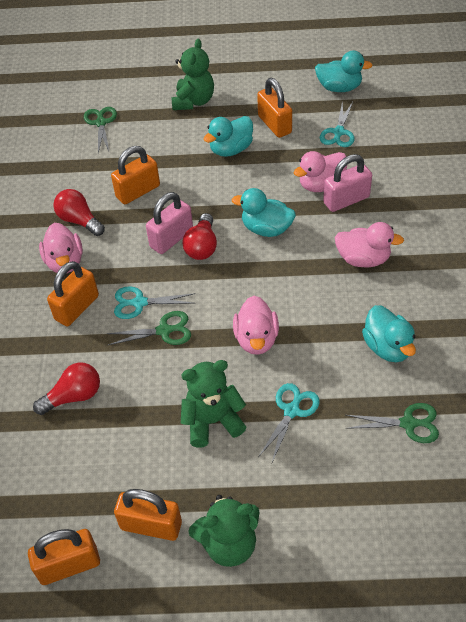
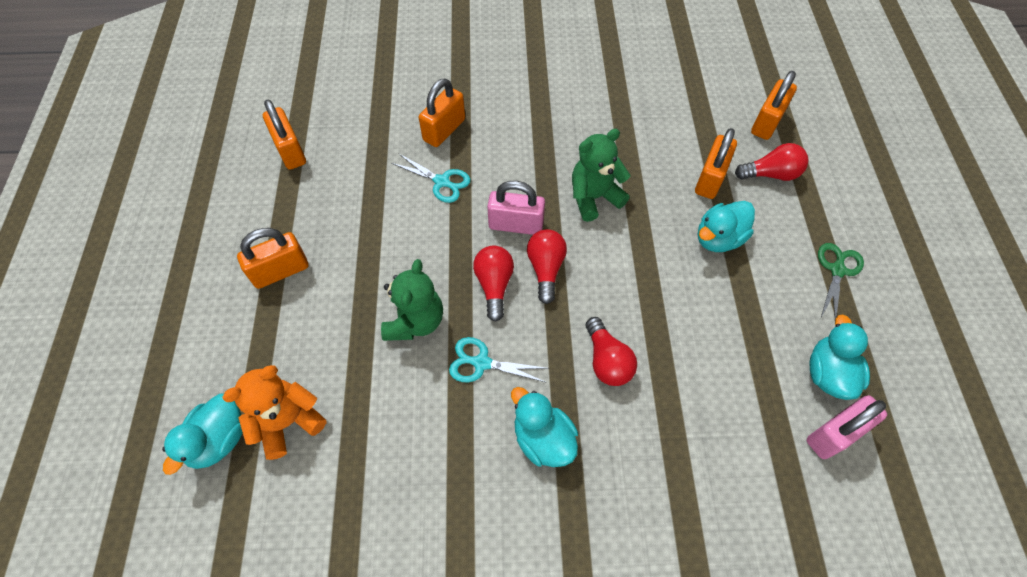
green scissors: [84,107,117,153] [106,311,191,345] [346,403,439,443] = 3 -> [818,243,864,319] = 1
green teddy bear: [172,39,214,110] [181,360,246,448] [188,495,260,567] = 3 -> [381,259,443,341] [572,129,630,222] = 2
orange teddy bear: none = 0 -> [222,365,326,460] = 1
pink duck: [39,223,83,273] [233,296,279,355] [293,151,347,192] [335,222,404,268] = 4 -> none = 0
red light bulb: [33,363,100,415] [53,189,105,236] [182,213,217,260] = 3 -> [473,245,514,322] [527,229,567,304] [585,317,637,386] [735,143,808,181] = 4
turquoise scissors: [114,286,195,319] [259,383,320,462] [320,101,354,147] = 3 -> [391,153,471,203] [449,337,549,383] = 2

